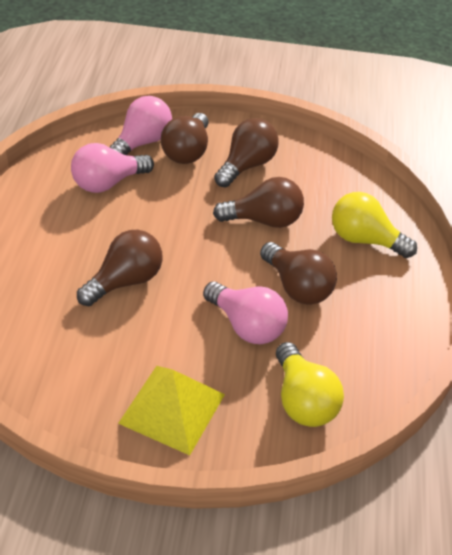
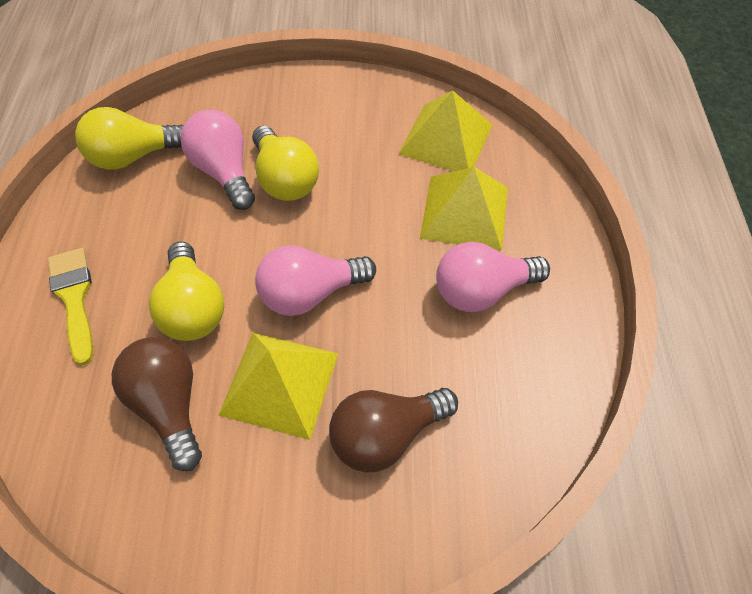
brown light bulb: [77,230,162,306] [161,113,209,164] [213,177,304,228] [214,118,278,187] [260,242,337,305] = 5 -> [112,337,202,471] [329,388,458,472] = 2
yellow brush: none = 0 -> [48,248,93,365] = 1
yellow light bulb: [276,342,344,427] [332,192,417,258] = 2 -> [75,107,184,170] [149,242,224,341] [252,126,319,201] = 3
yellow pyramid: [118,366,225,455] = 1 -> [218,333,338,440] [398,90,492,171] [420,167,508,251] = 3

